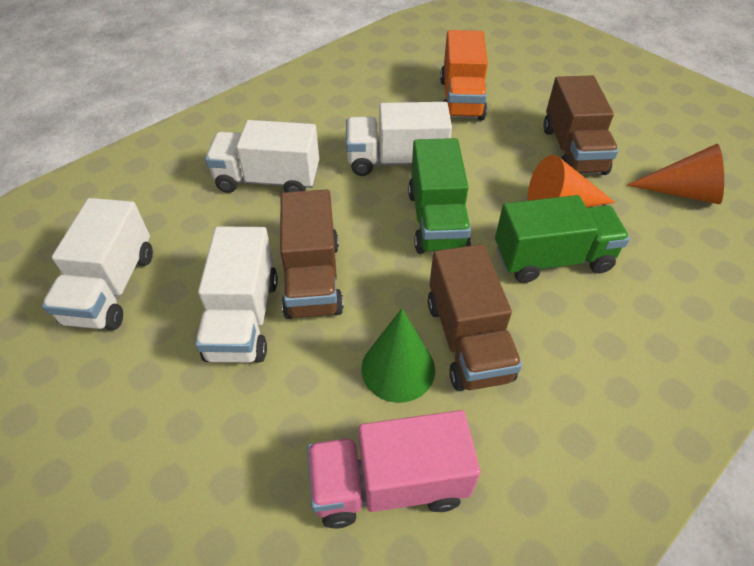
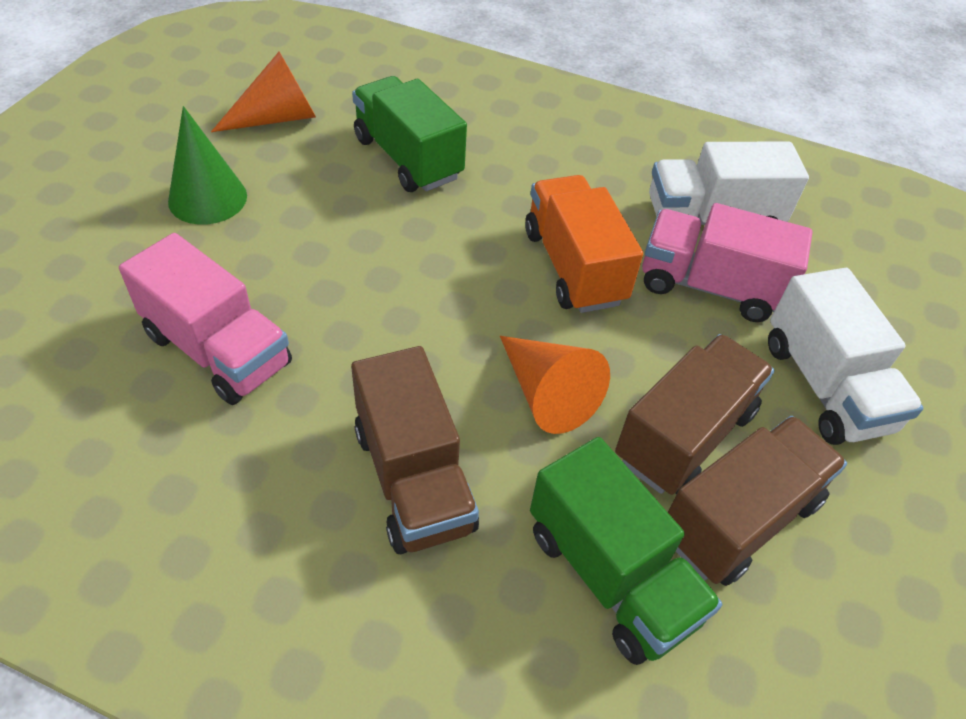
pink truck: [307,410,480,529] = 1 -> [119,233,292,405] [642,203,813,322] = 2
white truck: [42,198,153,330] [195,226,278,363] [205,120,319,193] [346,102,452,176] = 4 -> [649,142,809,225] [768,268,924,445] = 2

